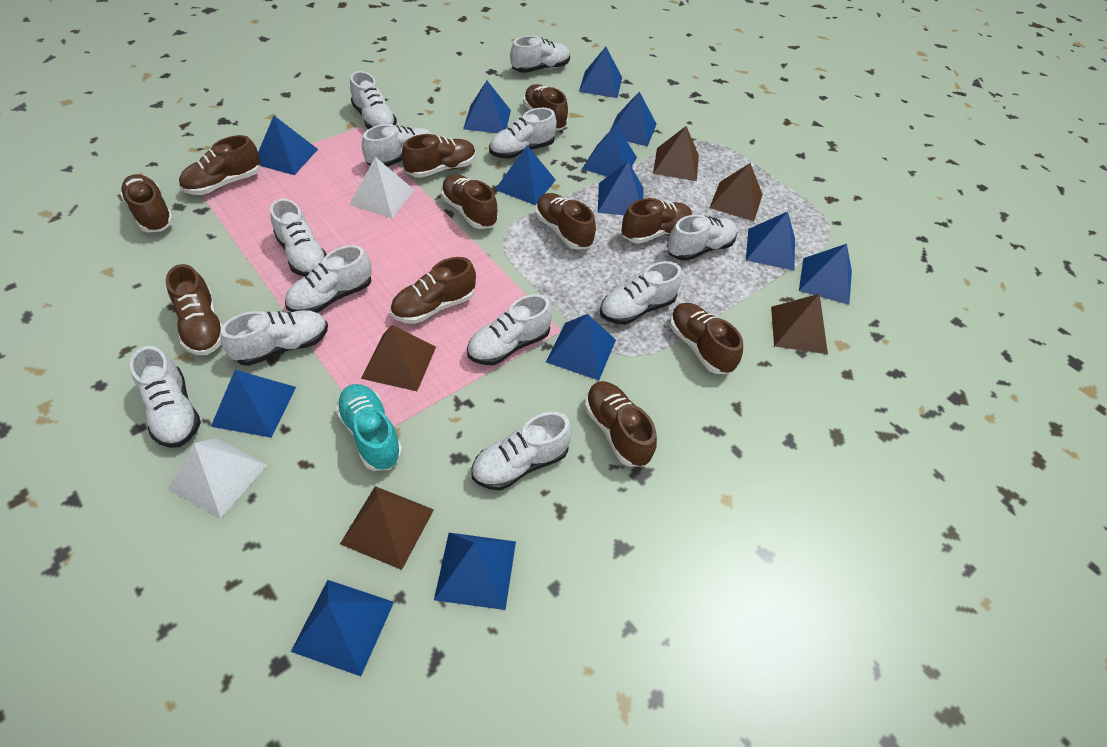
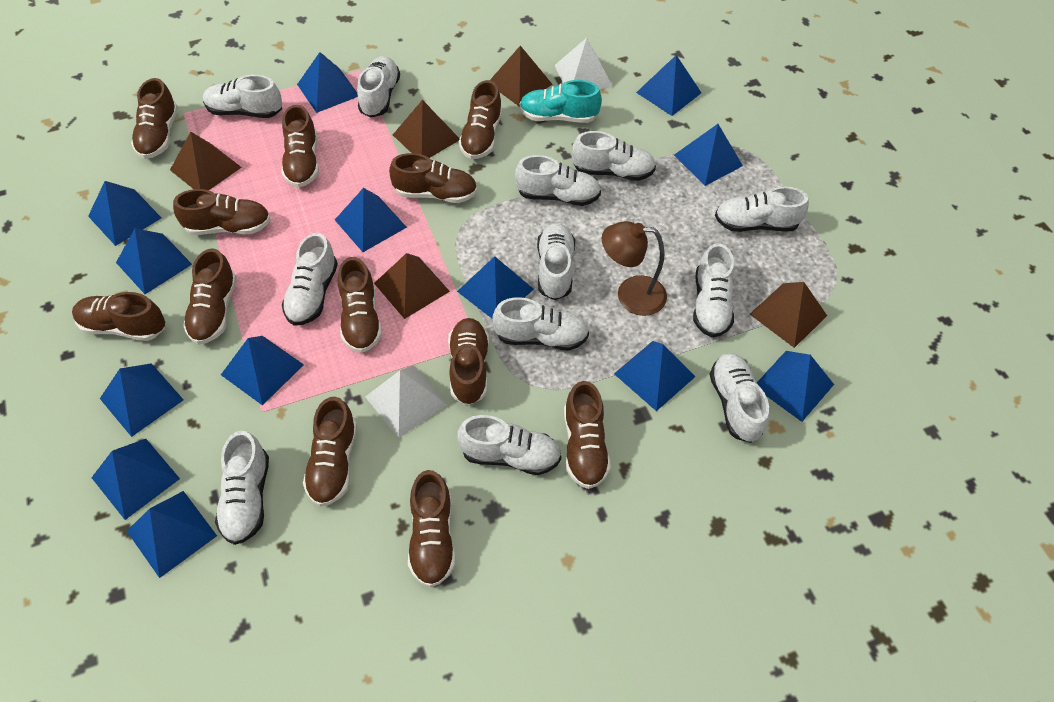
brown lamp: none = 0 -> [602,221,667,316] = 1
brown shoe: [120,174,174,233] [166,264,223,355] [179,135,260,195] [390,257,476,324] [402,134,476,178] [441,174,498,229] [523,84,568,131] [536,193,596,250] [585,381,657,466] [621,198,692,244] [670,303,743,374] = 11 -> [72,292,165,341] [131,78,178,159] [173,189,270,235] [183,248,237,345] [281,105,319,187] [303,396,357,507] [338,257,382,353] [389,153,477,203] [408,470,455,587] [448,318,489,405] [459,80,502,159] [564,381,611,489] = 12

